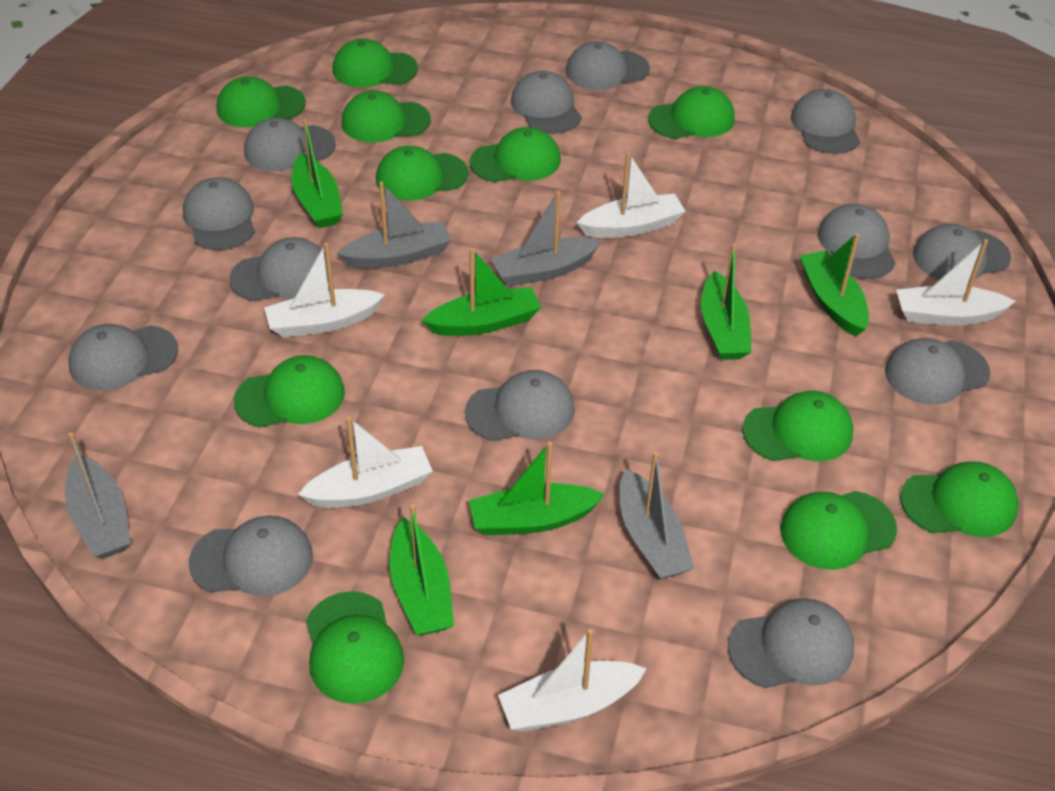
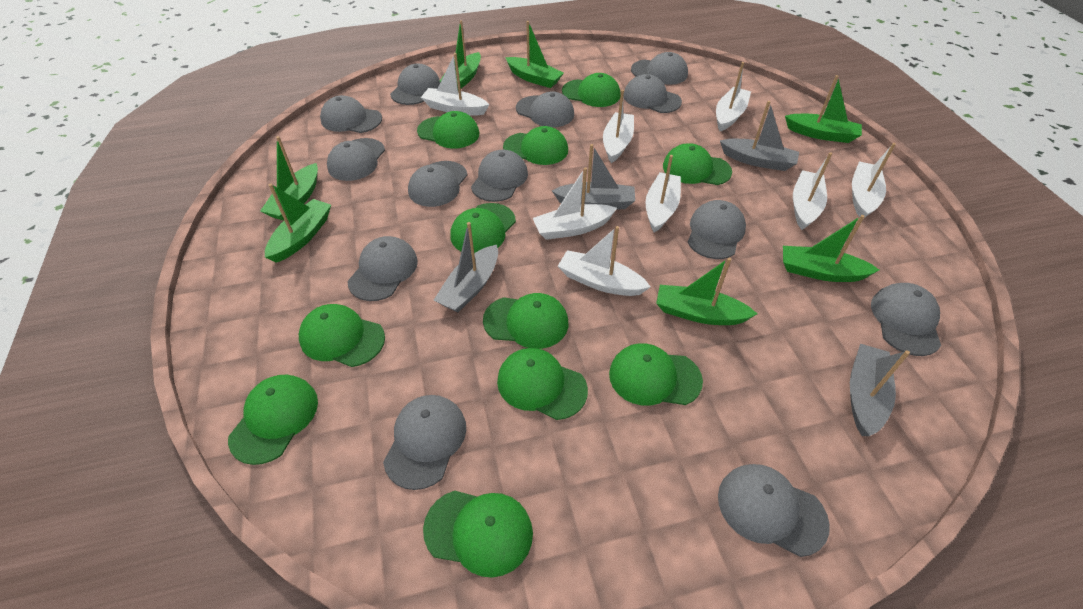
green boat: [292,119,343,228] [390,504,454,635] [422,248,541,336] [469,442,605,536] [701,244,752,360] [800,233,869,337] = 6 -> [260,136,318,220] [265,184,331,263] [439,20,481,88] [505,21,564,88] [656,258,757,325] [783,215,879,282] [785,75,862,143] = 7
white boat: [264,242,384,337] [298,417,433,508] [498,629,647,732] [577,152,686,238] [896,239,1016,325] = 5 -> [421,53,490,116] [533,167,617,240] [558,226,651,296] [603,90,634,163] [646,155,681,233] [716,62,751,131] [793,152,832,230] [852,143,896,218] = 8

